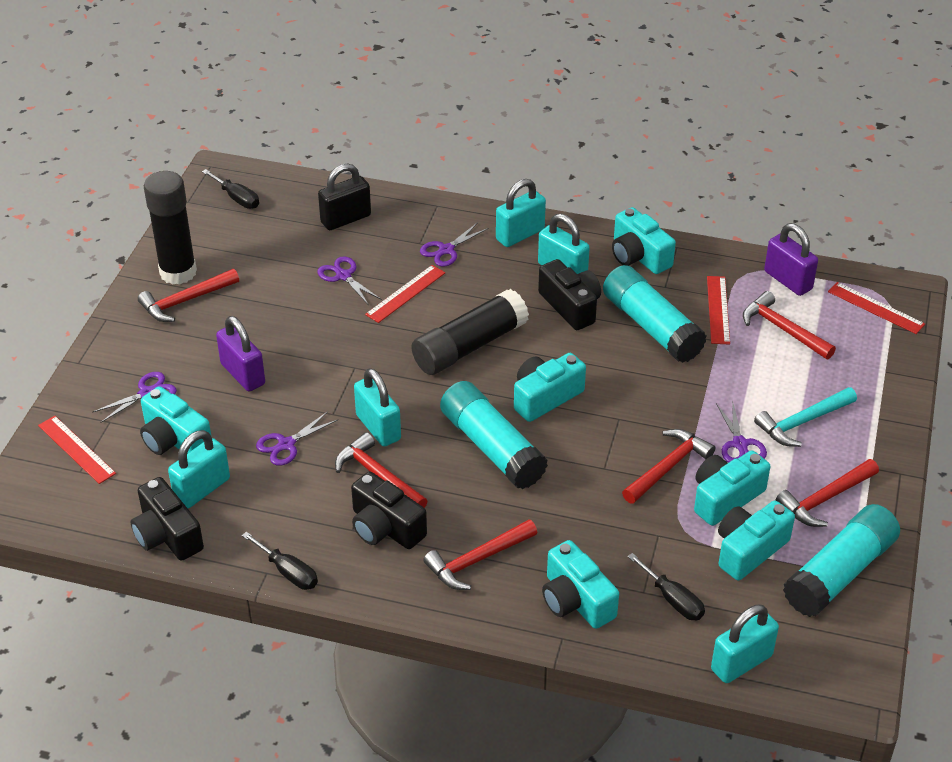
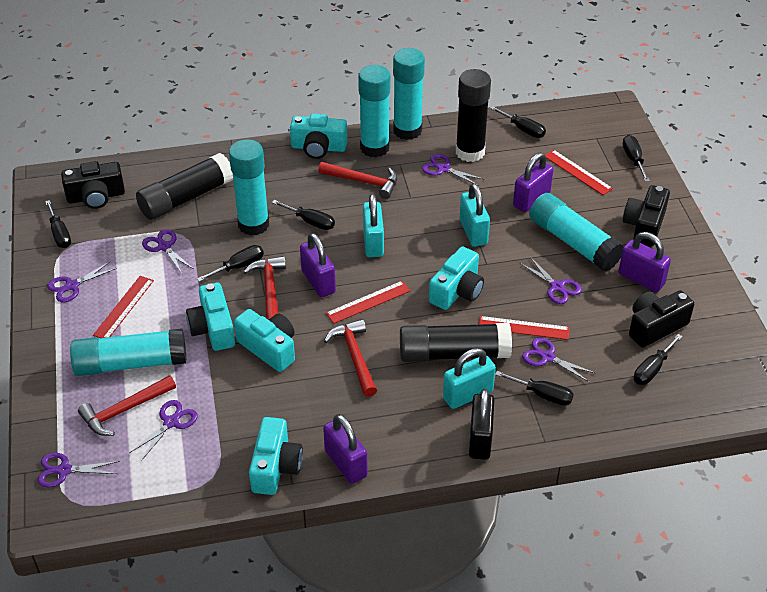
black glue stick: [144,171,197,285] [411,289,529,375] = 2 -> [136,153,233,220] [400,323,512,362] [456,69,491,162] = 3
black screwdriver: [202,169,259,209] [242,532,318,590] [628,553,705,620] = 3 -> [45,200,71,248] [197,245,264,282] [272,200,335,230] [490,106,546,138] [495,371,574,406] [623,135,650,182] [634,334,682,385] = 7
purple padlock: [216,316,265,392] [764,223,818,296] = 2 -> [300,233,336,297] [323,414,368,484] [513,153,554,212] [618,232,671,292] = 4
purple scissors: [93,372,177,422] [256,411,338,466] [317,256,382,305] [420,222,489,267] [716,400,767,462] = 5 -> [37,453,119,487] [47,261,117,302] [129,400,198,461] [142,229,194,274] [422,154,485,186] [520,257,582,304] [522,338,595,383] = 7
red hammer: [138,269,239,322] [335,432,427,508] [423,520,537,590] [622,429,715,504] [743,291,836,359] [776,459,879,527] = 6 -> [78,375,176,436] [244,256,286,320] [318,162,397,199] [324,319,377,397] = 4
turquoise camera: [140,386,211,455] [514,353,586,422] [542,540,619,629] [612,207,676,274] [694,450,770,526] [718,500,795,580] = 6 -> [186,283,235,351] [234,309,295,372] [249,417,303,495] [290,114,348,159] [429,246,484,310] = 5
turquoise glue stick: [440,381,548,489] [603,265,706,363] [783,504,900,617] = 3 -> [70,328,186,376] [229,139,269,235] [358,65,390,157] [393,48,425,140] [529,193,624,271] = 5
turquoise hammer: [754,387,857,447] = 1 -> none = 0
turquoise padlock: [168,430,230,508] [354,368,401,447] [496,179,546,247] [538,213,590,274] [711,605,779,683] = 5 -> [363,194,384,257] [443,348,496,409] [459,183,490,247] = 3

